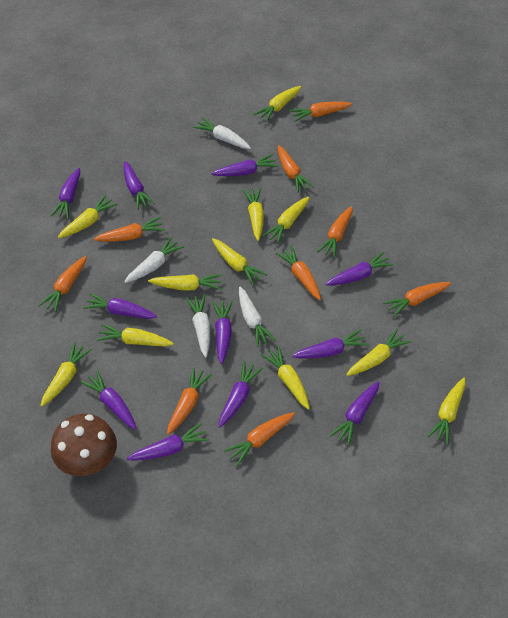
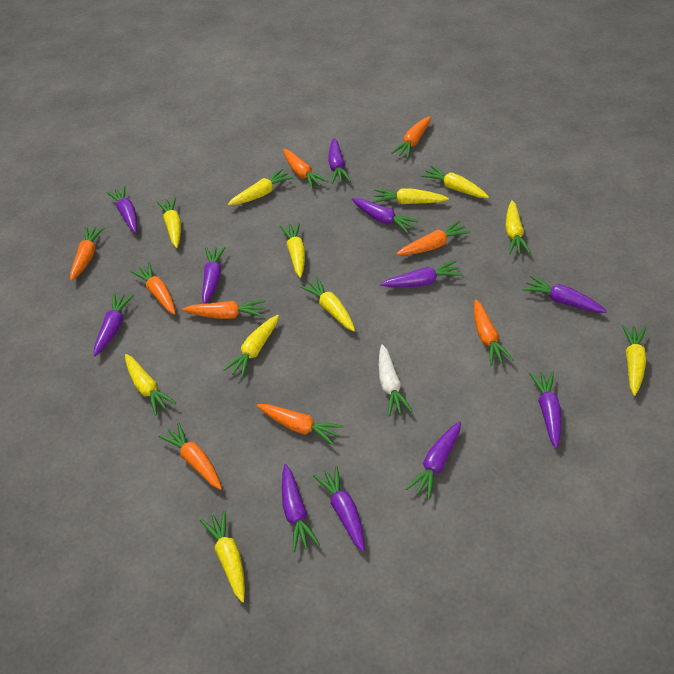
brown mushroom: [51,414,117,476] = 1 -> none = 0
white carrot: [124,237,184,283] [186,294,210,357] [193,118,251,149] [239,287,276,347] = 4 -> [379,344,413,416] = 1

